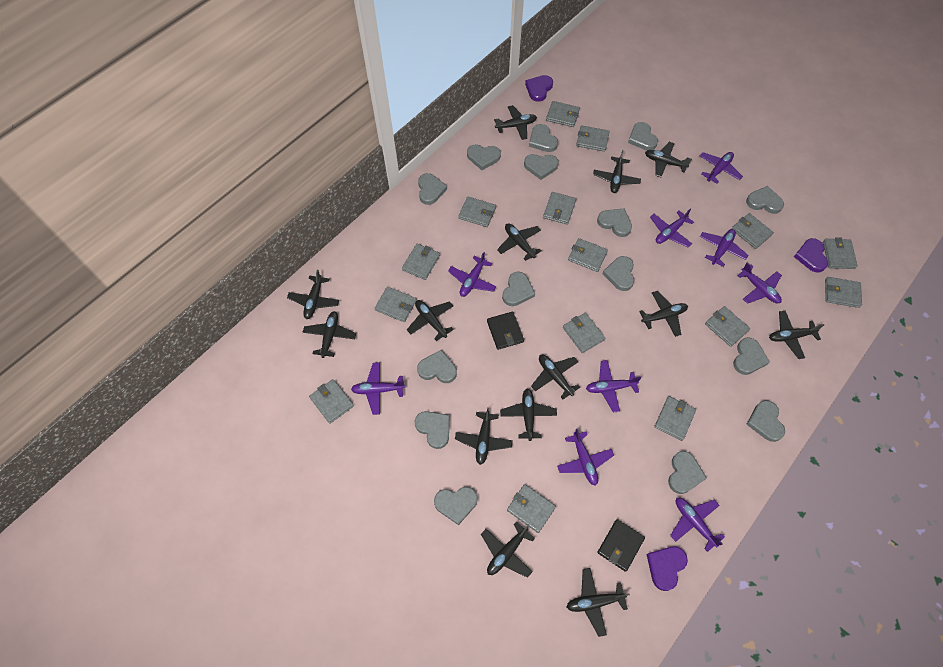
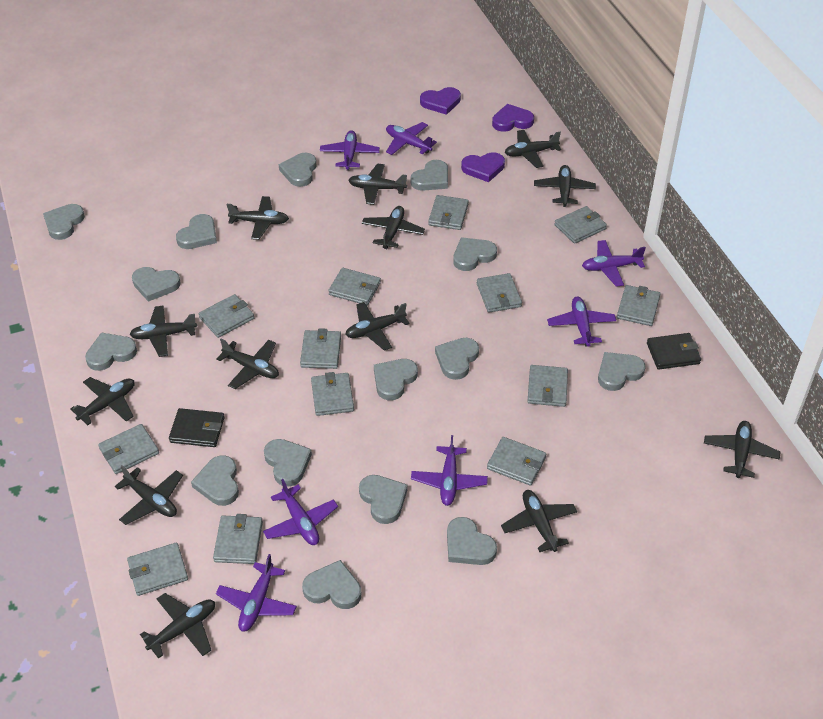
black plane: [287,270,339,319] [303,311,356,358] [407,300,454,341] [455,407,513,465] [481,522,535,578] [494,105,537,140] [497,223,541,261] [500,388,557,441] [531,355,580,399] [567,568,630,637] [593,150,641,193] [639,291,688,337] [645,142,692,177] [769,311,824,359] = 14 -> [70,377,134,425] [115,465,183,525] [130,305,197,357] [140,593,215,658] [216,339,279,389] [227,196,289,240] [345,302,410,351] [348,164,407,205] [362,206,425,249] [501,490,577,552] [505,130,561,168] [534,165,596,207] [704,421,780,478] = 13
grey wallet: [309,379,354,424] [375,287,417,322] [402,244,440,280] [458,197,496,227] [507,484,556,533] [543,192,576,225] [546,101,580,127] [563,313,605,353] [568,238,608,272] [576,125,610,152] [654,396,696,441] [705,306,750,347] [732,213,774,249] [823,237,858,269] [825,277,862,308] = 15 -> [98,424,159,474] [127,543,188,596] [199,294,254,338] [213,514,263,564] [300,328,341,369] [311,372,354,416] [328,268,381,305] [428,195,469,230] [477,273,522,313] [487,437,546,486] [527,365,568,407] [554,206,607,244] [617,285,661,326] = 13
purple plane: [351,362,405,415] [448,252,497,297] [557,429,614,486] [586,360,641,413] [650,209,694,247] [670,498,725,552] [699,152,743,184] [700,229,748,267] [737,263,782,304] = 9 -> [216,554,297,632] [263,479,338,545] [320,130,380,171] [386,122,437,155] [411,435,488,506] [547,296,616,347] [582,240,646,287] = 7

